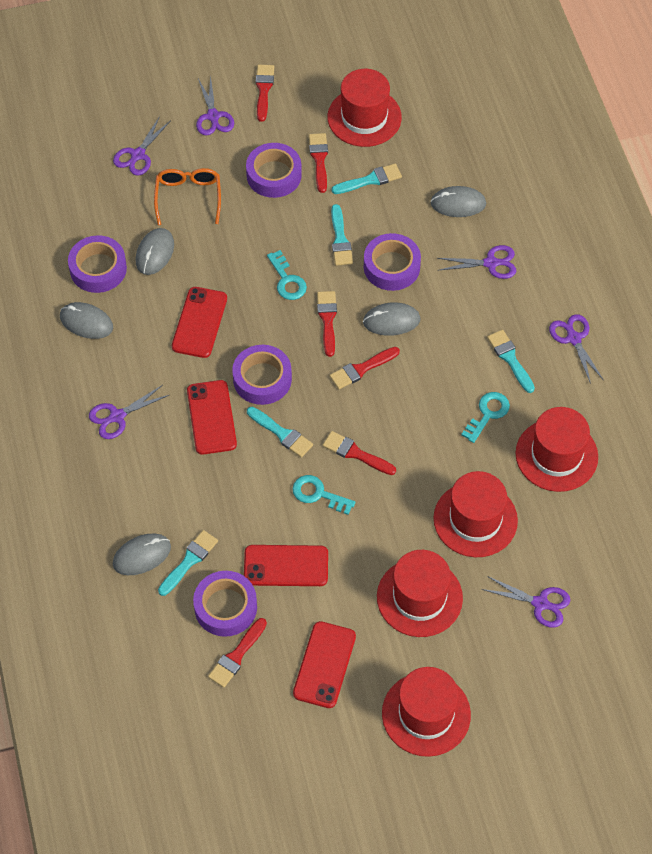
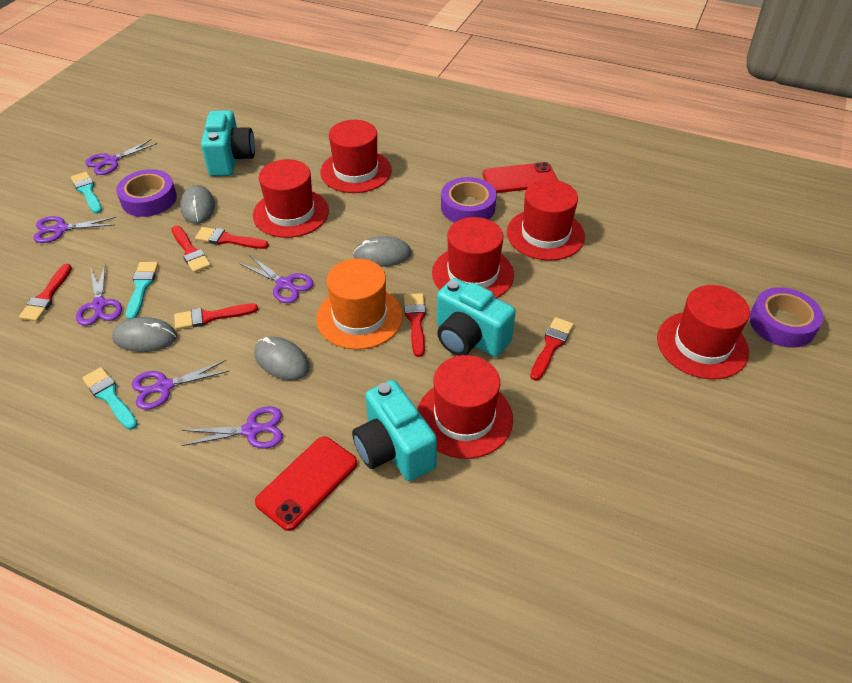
grey mouse: [60,302,113,339] [113,534,171,575] [136,228,174,275] [363,302,420,336] [430,186,486,217] = 5 -> [112,317,177,352] [180,185,215,224] [254,337,310,380] [353,236,412,267] = 4
orange glasses: [154,168,221,225] = 1 -> none = 0
orange hat: none = 0 -> [316,258,403,350] = 1
purple tape: [68,235,127,293] [193,571,257,637] [232,345,292,405] [246,143,302,198] [364,233,421,291] = 5 -> [116,169,177,217] [441,177,497,223] [749,287,824,348] = 3
red hat: [327,69,402,147] [377,550,463,637] [382,667,471,757] [433,471,518,557] [516,407,598,492] = 5 -> [253,159,329,238] [320,120,392,193] [417,355,513,459] [432,217,514,298] [507,179,585,261] [657,285,750,380] = 6
red phone: [172,287,227,358] [187,380,237,455] [244,545,328,586] [293,621,356,708] = 4 -> [255,437,357,531] [483,162,558,193] = 2
turquoise brush: [158,530,218,596] [247,407,313,458] [331,163,402,194] [331,204,353,266] [487,330,535,393] = 5 -> [71,172,102,214] [82,367,138,430] [126,262,159,319] = 3
turquoise camera: none = 0 -> [201,110,255,176] [352,380,437,481] [437,278,516,357] = 3
turquoise key: [267,250,307,300] [293,475,355,515] [461,392,510,443] = 3 -> none = 0

